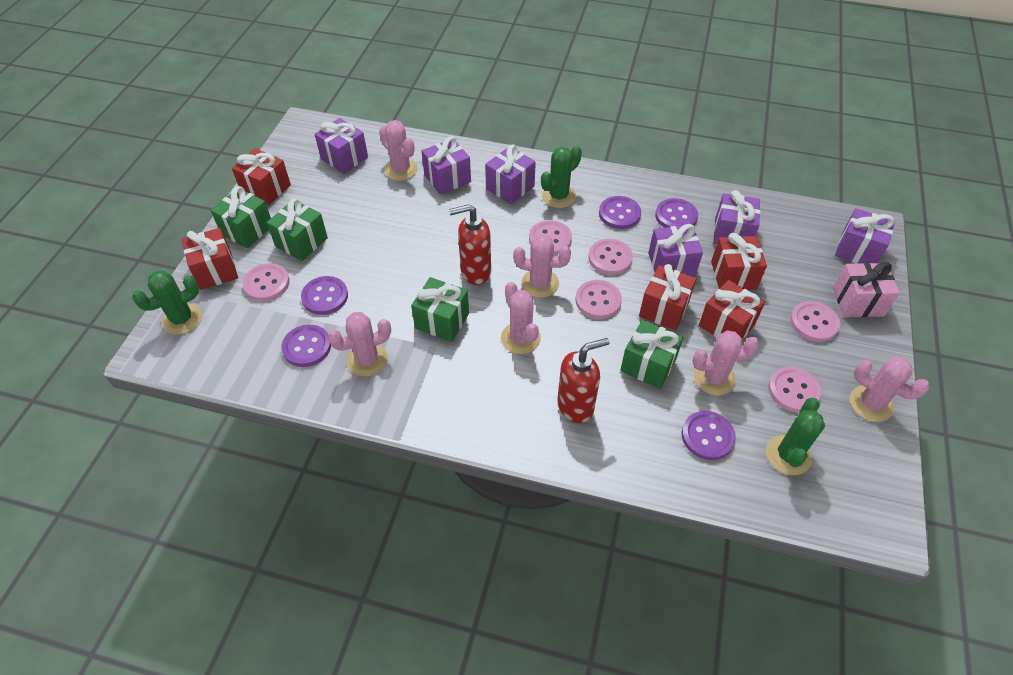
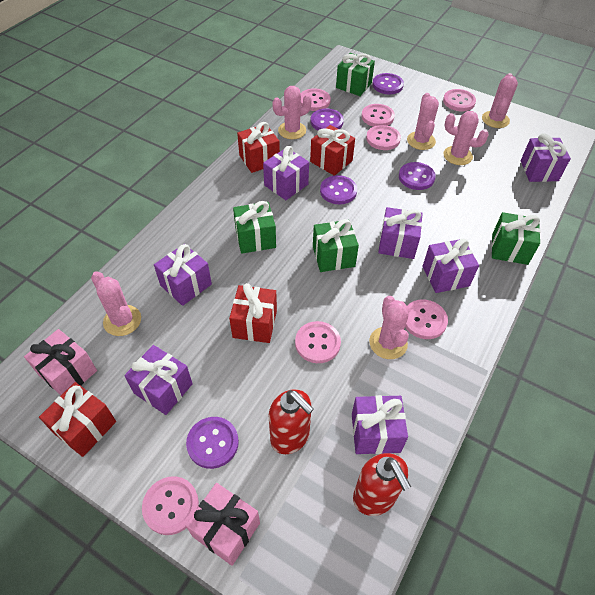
green cactus: [132,270,202,335] [541,146,582,208] [766,398,825,475] = 3 -> none = 0
pink button: [242,263,290,301] [529,220,572,255] [576,280,622,319] [588,239,633,275] [768,367,821,412] [790,301,840,342] = 6 -> [142,476,199,535] [295,321,341,363] [301,88,331,111] [361,104,395,127] [366,125,401,150] [405,299,448,339] [443,89,476,111] = 7
pink gift: [833,262,900,317] = 1 -> [24,329,97,395] [186,483,260,566] = 2
purple gift: [315,118,368,174] [422,137,471,195] [485,145,536,204] [648,224,703,277] [713,190,760,245] [835,208,895,264] = 6 -> [124,345,193,415] [154,244,212,306] [263,146,309,200] [352,395,408,454] [378,207,423,259] [422,239,479,293] [521,133,571,182] = 7
red gift: [182,228,238,290] [232,148,291,205] [639,264,696,330] [699,280,765,339] [711,233,767,290] = 5 -> [39,382,116,457] [229,283,277,343] [237,122,280,173] [310,125,355,176] = 4

